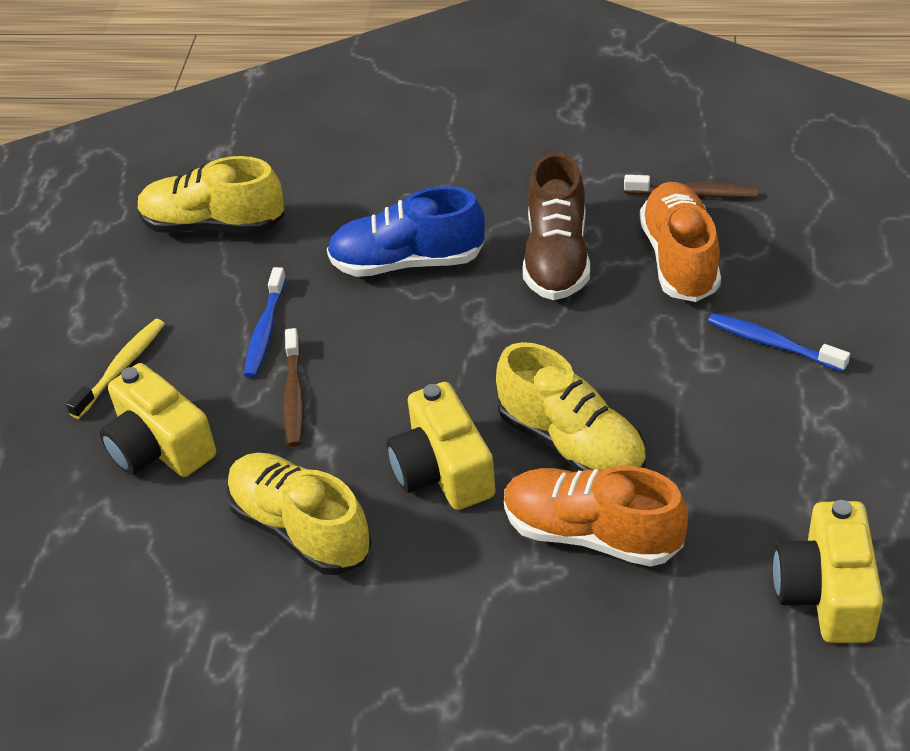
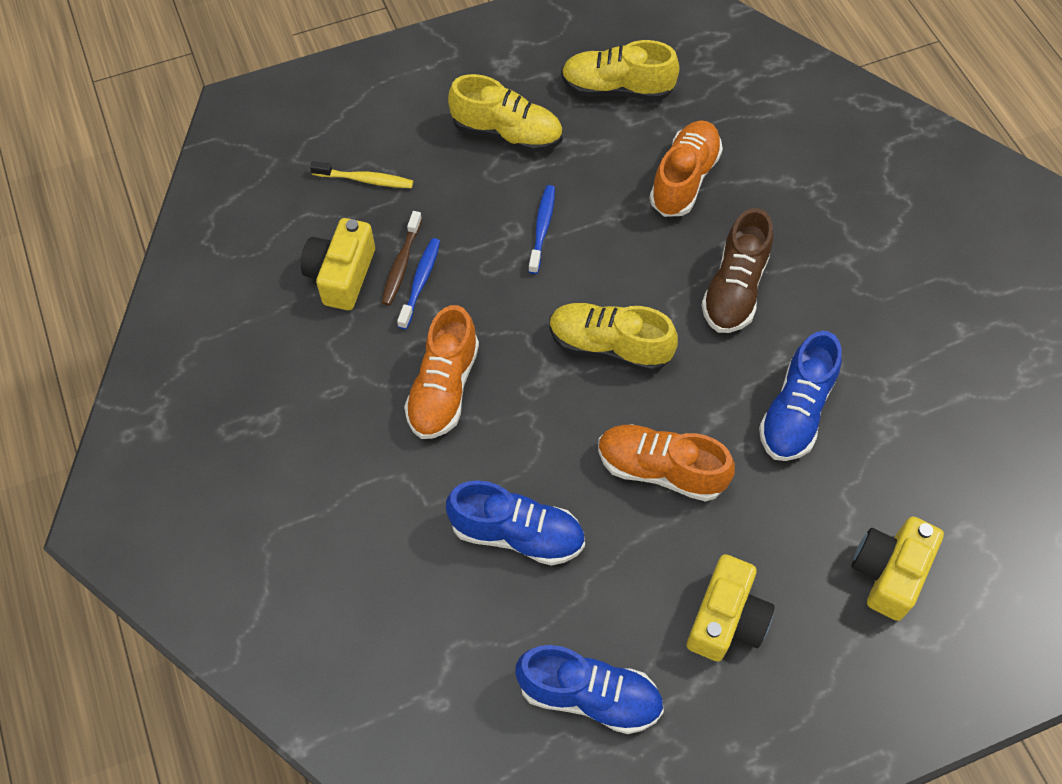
blue shoe: [327,186,485,277] = 1 -> [446,480,585,566] [516,645,664,734] [759,331,842,461] = 3
brown toothbrush: [283,328,304,447] [624,175,757,198] = 2 -> [381,211,422,306] = 1
orange shoe: [504,466,688,567] [640,182,721,302] = 2 -> [404,305,479,439] [598,424,735,502] [649,120,723,217] = 3

